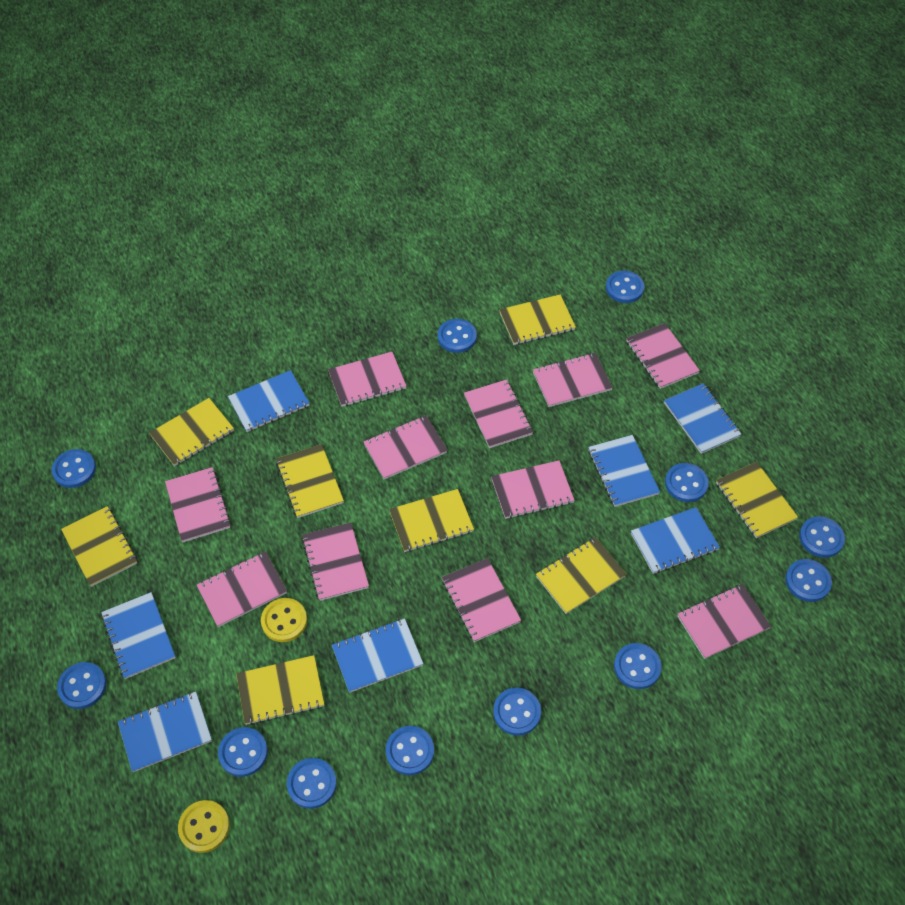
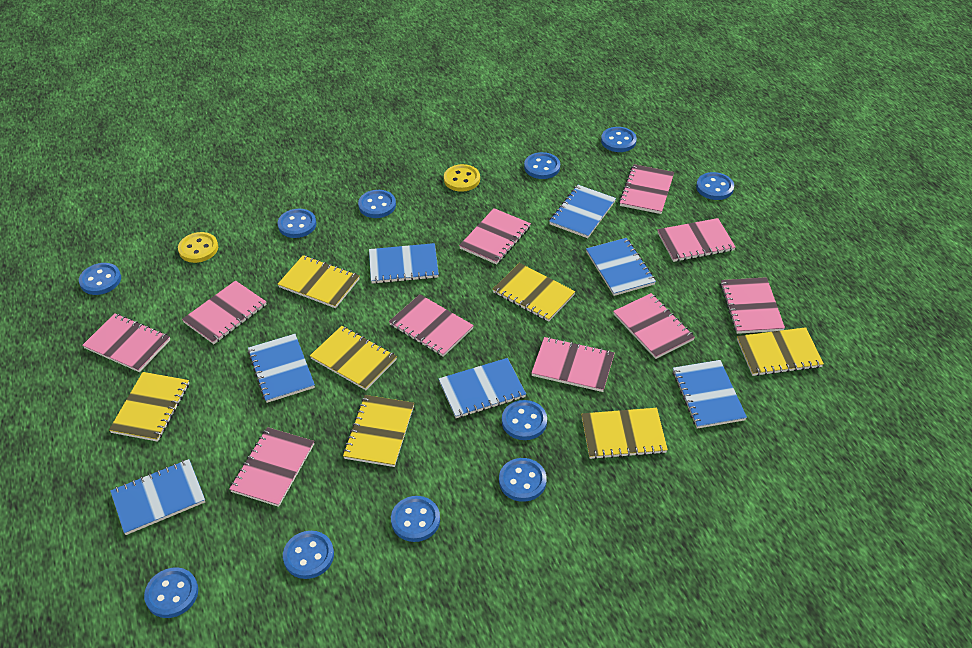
blue button: [52,449,96,488] [57,662,107,709] [218,727,268,777] [287,758,337,809] [386,726,434,775] [438,319,477,353] [493,688,541,736] [606,271,644,303] [614,643,662,689] [665,463,709,502] [785,559,832,602] [799,516,845,558] = 12 -> [79,263,121,295] [144,567,198,618] [278,209,316,238] [283,531,334,579] [358,190,396,218] [391,496,440,542] [499,458,547,502] [502,400,547,440] [524,152,560,179] [601,127,637,152] [696,172,734,200] = 11
pink notebook: [165,467,231,542] [197,552,287,627] [302,523,369,601] [328,352,406,407] [363,415,448,480] [442,558,521,642] [464,379,533,448] [491,460,575,519] [533,353,613,407] [626,323,700,389] [677,584,771,659] = 11 -> [82,313,170,372] [182,280,267,344] [229,427,314,507] [389,294,474,357] [459,208,531,265] [531,337,615,392] [613,293,695,359] [619,164,674,214] [657,218,736,262] [720,277,785,334] = 10
yellow notebook: [61,506,137,587] [149,398,234,466] [236,655,324,725] [276,444,344,518] [389,489,474,552] [499,294,576,345] [536,537,627,614] [716,462,798,538] = 8 -> [109,372,189,442] [278,255,360,308] [310,326,397,390] [343,395,414,467] [493,263,575,322] [581,408,668,460] [737,327,824,376] = 7

